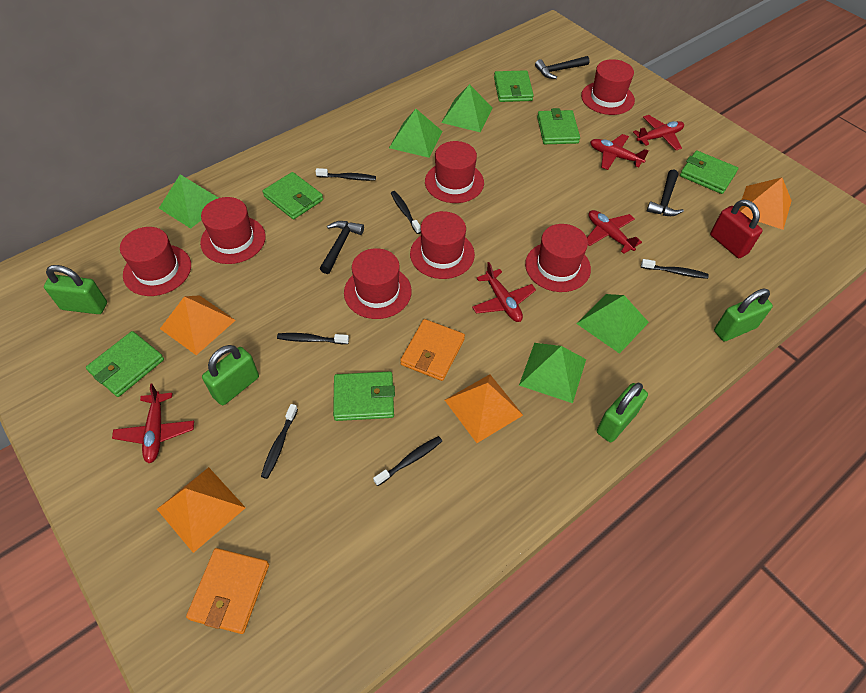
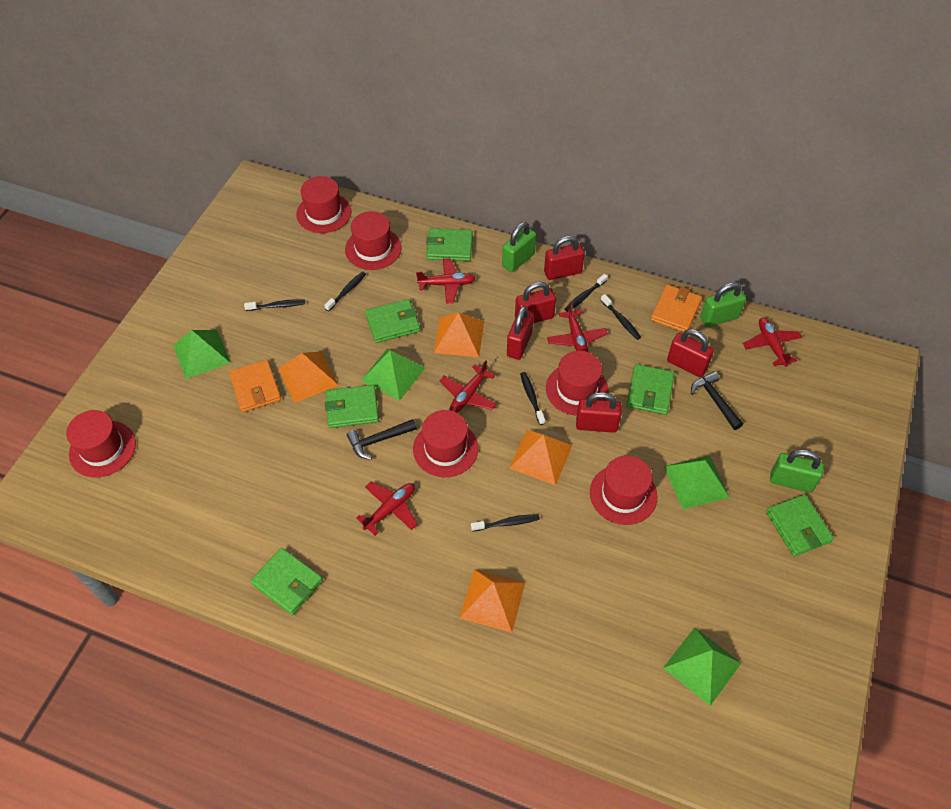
black hammer: [320,221,364,274] [535,56,590,79] [647,169,684,216] = 3 -> [347,419,417,460] [691,371,743,430] = 2
green padlock: [44,265,107,314] [202,345,259,405] [597,383,648,442] [714,288,773,342] = 4 -> [502,222,536,272] [700,282,746,327] [770,449,824,492] = 3
green pyramid: [159,175,218,229] [389,109,443,158] [441,84,493,133] [519,343,586,403] [576,294,649,354] = 5 -> [173,330,230,379] [361,349,425,401] [663,627,741,706] [664,455,730,509] = 4
red hat: [120,227,191,296] [200,197,266,264] [344,248,412,319] [410,211,475,279] [425,141,484,203] [525,224,591,292] [581,59,635,115] = 7 -> [66,410,136,478] [296,176,351,233] [345,211,402,270] [413,410,478,477] [546,351,608,416] [590,455,657,525] = 6
red padlock: [710,200,763,258] = 1 -> [507,306,534,360] [515,282,556,323] [544,236,585,280] [576,392,622,433] [667,329,714,377] = 5

